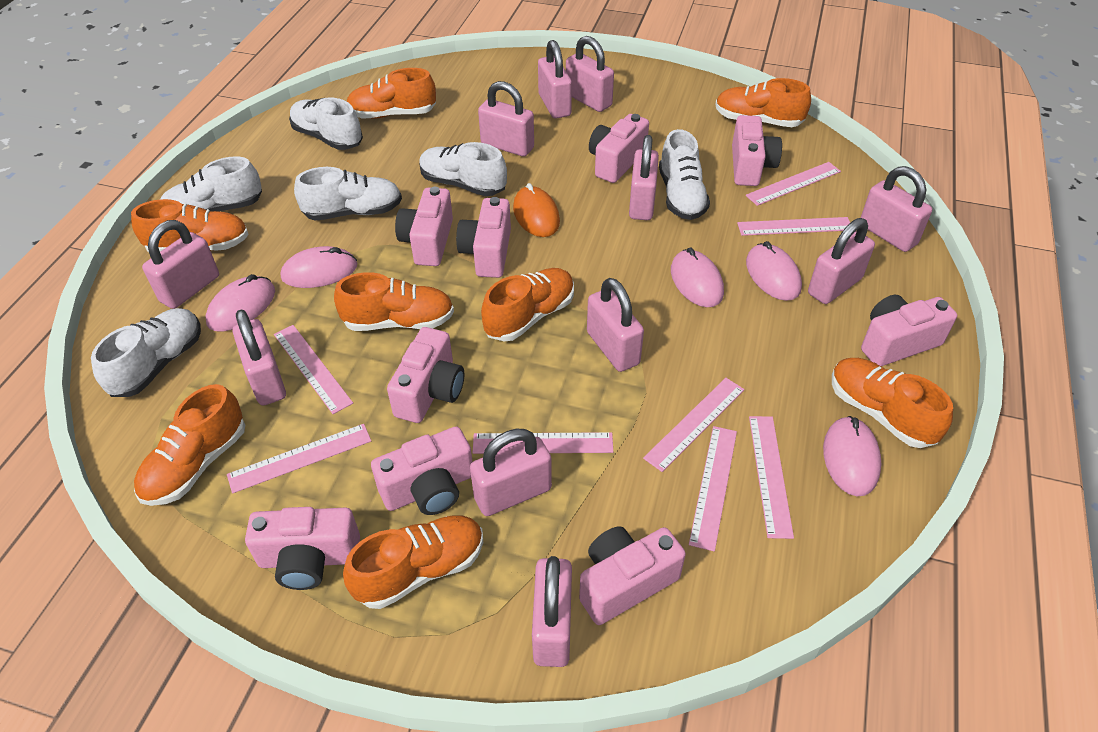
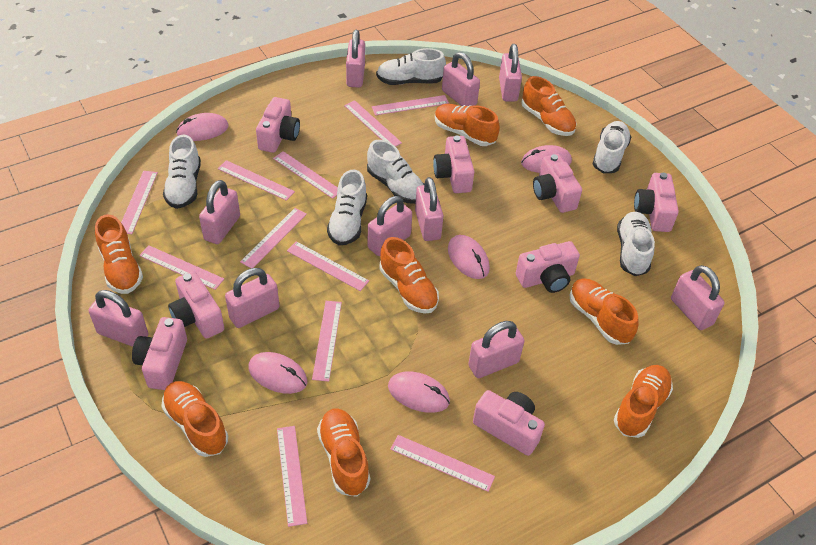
orange mouse: [513,183,560,237] = 1 -> none = 0
pink camera: [245,507,360,590] [371,426,473,515] [387,327,464,423] [395,187,453,266] [456,197,511,278] [579,526,686,625] [589,114,649,183] [732,115,782,186] [861,295,957,366] = 9 -> [132,317,187,390] [168,271,224,339] [256,97,300,153] [433,135,475,193] [473,390,545,456] [516,241,580,293] [533,154,582,213] [634,173,679,232] = 8
pink padlock: [142,220,219,309] [233,309,286,405] [470,429,552,516] [478,81,534,157] [532,556,572,667] [538,40,572,119] [566,36,614,112] [587,278,644,372] [629,135,659,220] [808,218,875,304] [861,166,932,252] = 11 -> [89,290,148,347] [199,180,240,244] [225,268,279,328] [346,30,365,88] [368,196,412,256] [415,177,444,241] [442,52,480,106] [468,321,524,378] [499,44,522,102] [671,265,725,330] = 10
pink ruler: [227,424,371,493] [274,325,353,414] [472,432,613,454] [643,378,745,472] [689,426,737,551] [737,217,850,236] [745,162,841,206] [749,416,794,539] = 8 -> [121,171,158,234] [139,245,224,290] [218,160,295,201] [240,208,307,268] [273,151,338,199] [277,426,307,527] [287,241,369,291] [312,301,342,381] [344,100,402,147] [372,95,449,115] [390,435,495,492] = 11

